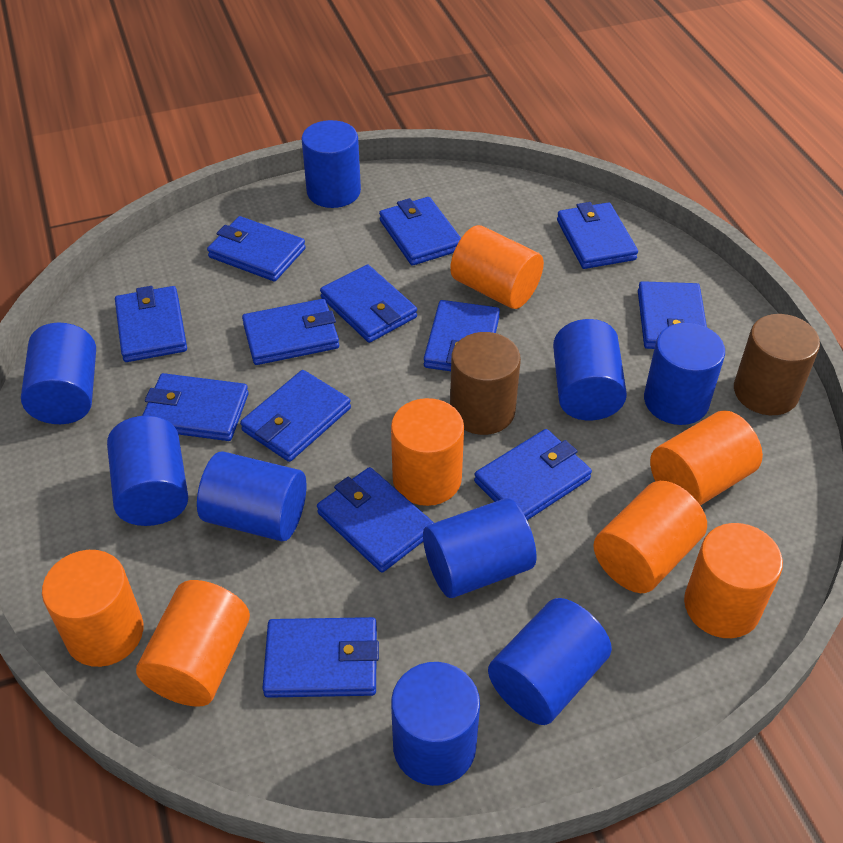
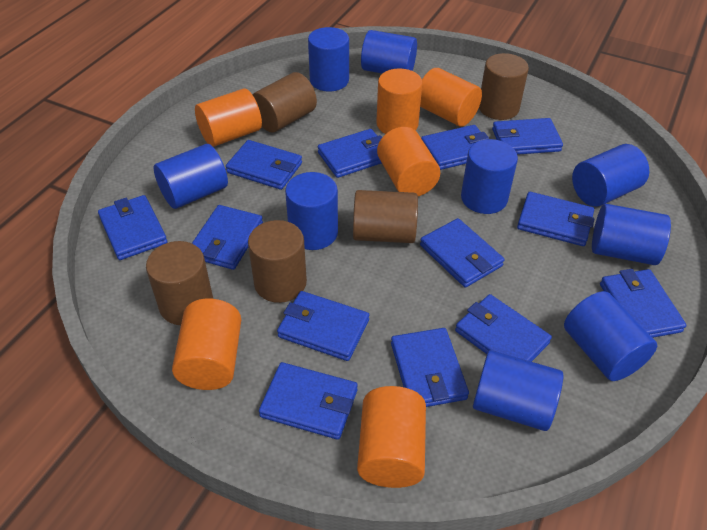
brown cylinder: [450,332,521,435] [734,314,820,415] = 2 -> [146,241,213,325] [248,220,307,303] [253,72,317,132] [353,190,418,243] [479,53,529,120] = 5
orange cylinder: [42,550,143,667] [136,580,250,707] [391,398,464,506] [450,225,544,309] [593,481,707,593] [650,411,763,506] [684,523,783,638] = 7 -> [172,299,241,390] [195,88,262,147] [357,386,426,488] [376,68,423,134] [377,127,440,196] [420,68,482,127] = 6

